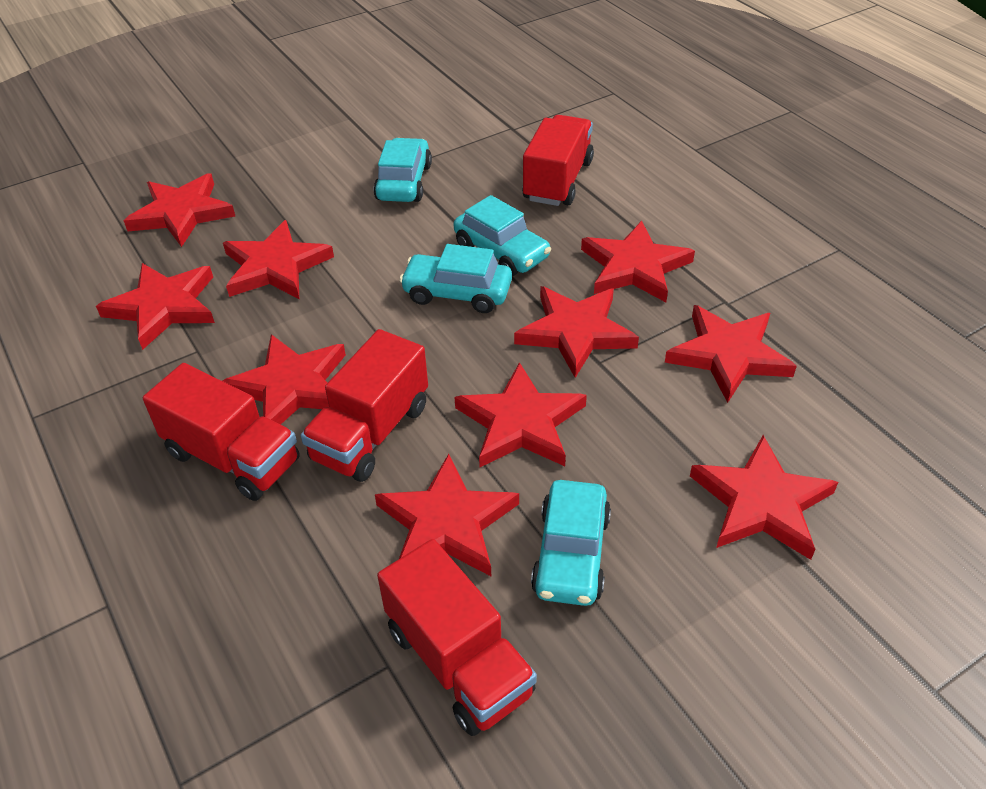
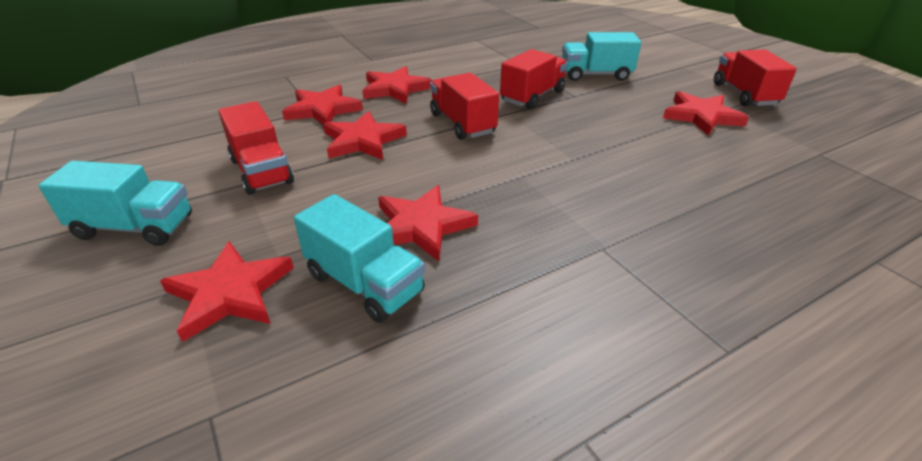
red star: [96,263,215,350] [124,173,235,247] [223,220,334,299] [223,334,346,424] [375,454,519,576] [454,362,587,467] [514,286,639,378] [581,221,695,302] [665,305,797,403] [690,435,838,560] = 10 -> [160,241,294,342] [282,85,363,124] [323,111,407,160] [362,66,432,104] [378,185,478,261] [663,91,749,135] = 6
turquoise car: [373,138,432,202] [399,244,512,313] [454,195,551,276] [531,480,611,606] = 4 -> none = 0
turquoise truck: none = 0 -> [39,161,192,246] [294,194,425,323] [562,32,641,81] = 3

